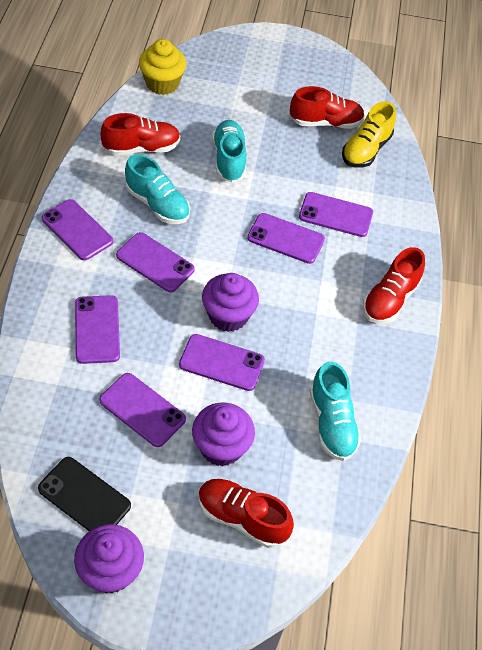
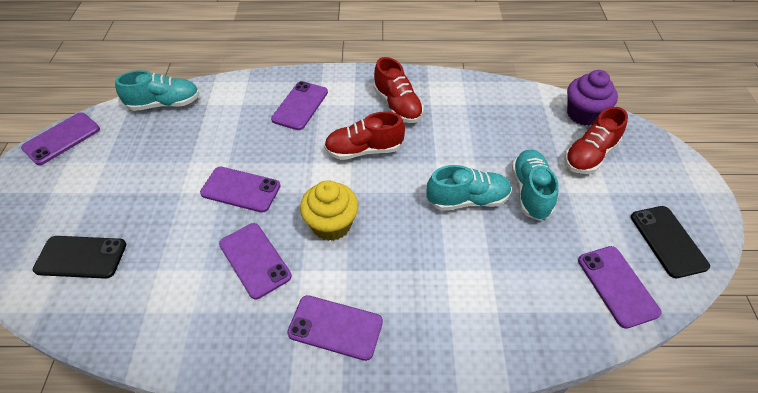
black phone: [38,457,131,531] = 1 -> [33,236,126,279] [631,206,710,278] = 2
purple cupcake: [74,524,144,594] [192,403,255,466] [202,273,259,332] = 3 -> [567,70,618,126] = 1
purple phone: [42,199,113,260] [75,295,120,364] [99,373,186,447] [116,232,195,292] [179,334,265,391] [247,213,325,264] [299,192,373,237] = 7 -> [21,112,100,165] [200,167,280,213] [219,223,292,299] [271,81,328,130] [287,295,383,361] [578,246,662,329] = 6
red shoe: [100,113,181,156] [198,479,294,548] [290,86,365,129] [363,247,425,323] = 4 -> [324,111,405,160] [373,57,424,123] [564,107,628,174] = 3
yellow shoe: [342,101,396,167] = 1 -> none = 0

